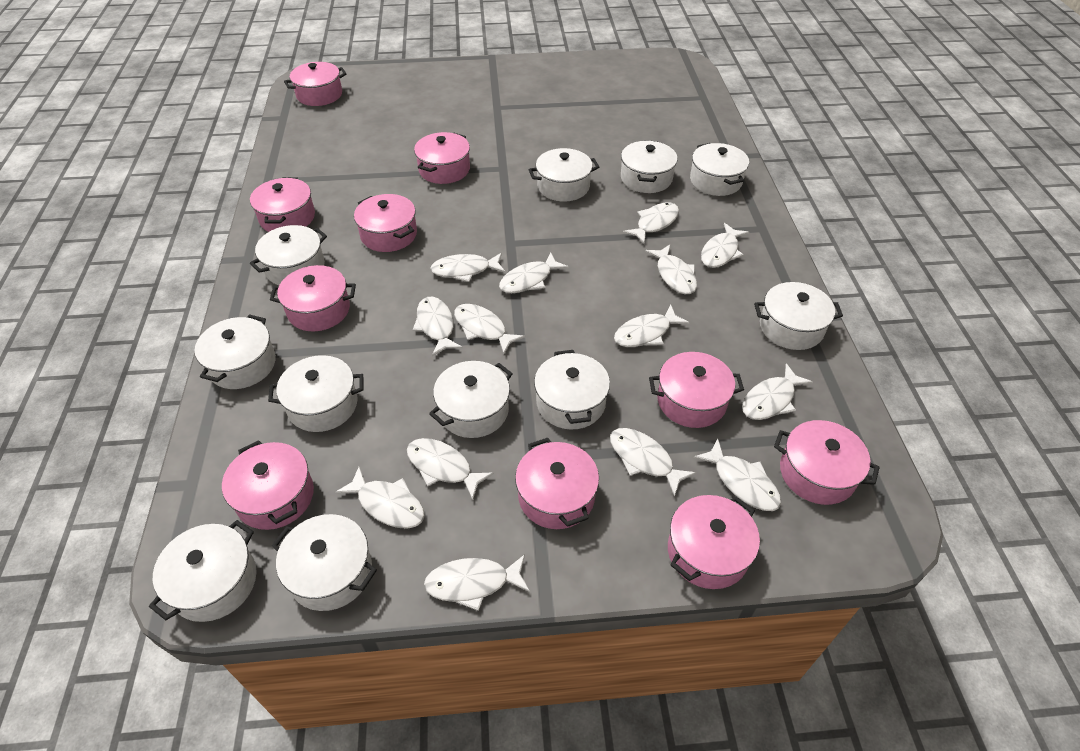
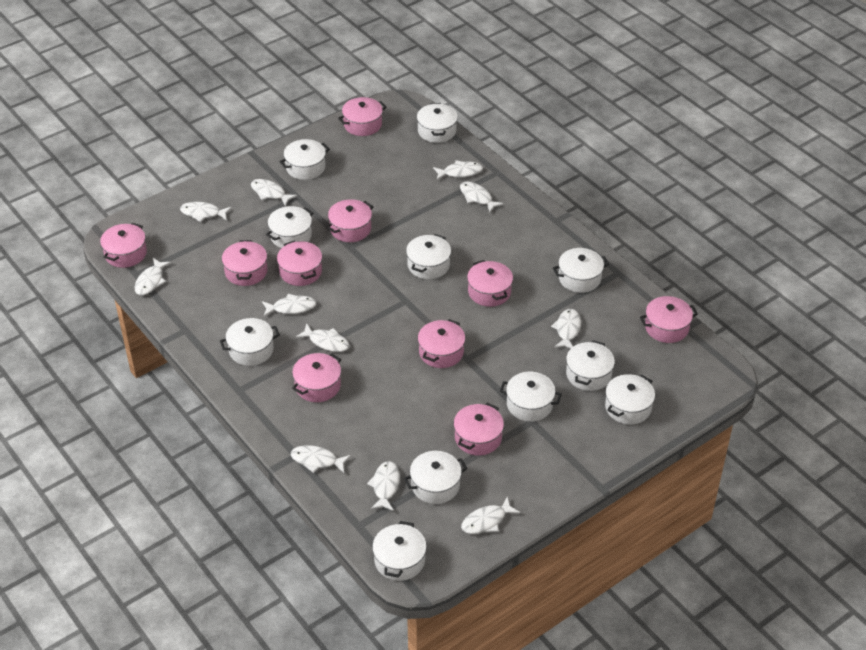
white fish: [335,467,425,528] [407,438,494,500] [413,297,463,356] [424,554,530,611] [430,253,505,282] [454,304,525,354] [499,253,569,293] [610,428,696,497] [614,305,689,347] [623,202,679,244] [645,245,697,294] [694,439,781,511] [701,223,749,268] [742,363,813,420] = 14 -> [135,258,171,295] [180,202,232,222] [251,179,297,206] [262,294,316,317] [291,445,351,473] [296,323,350,352] [367,461,400,511] [433,160,483,180] [460,182,504,212] [461,497,520,534] [551,309,581,349] = 11

